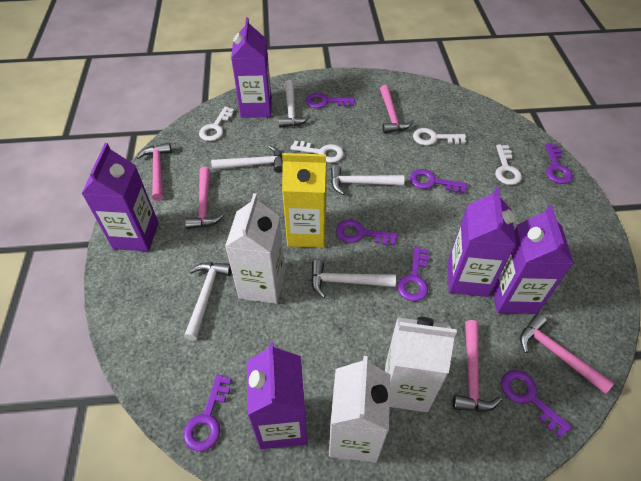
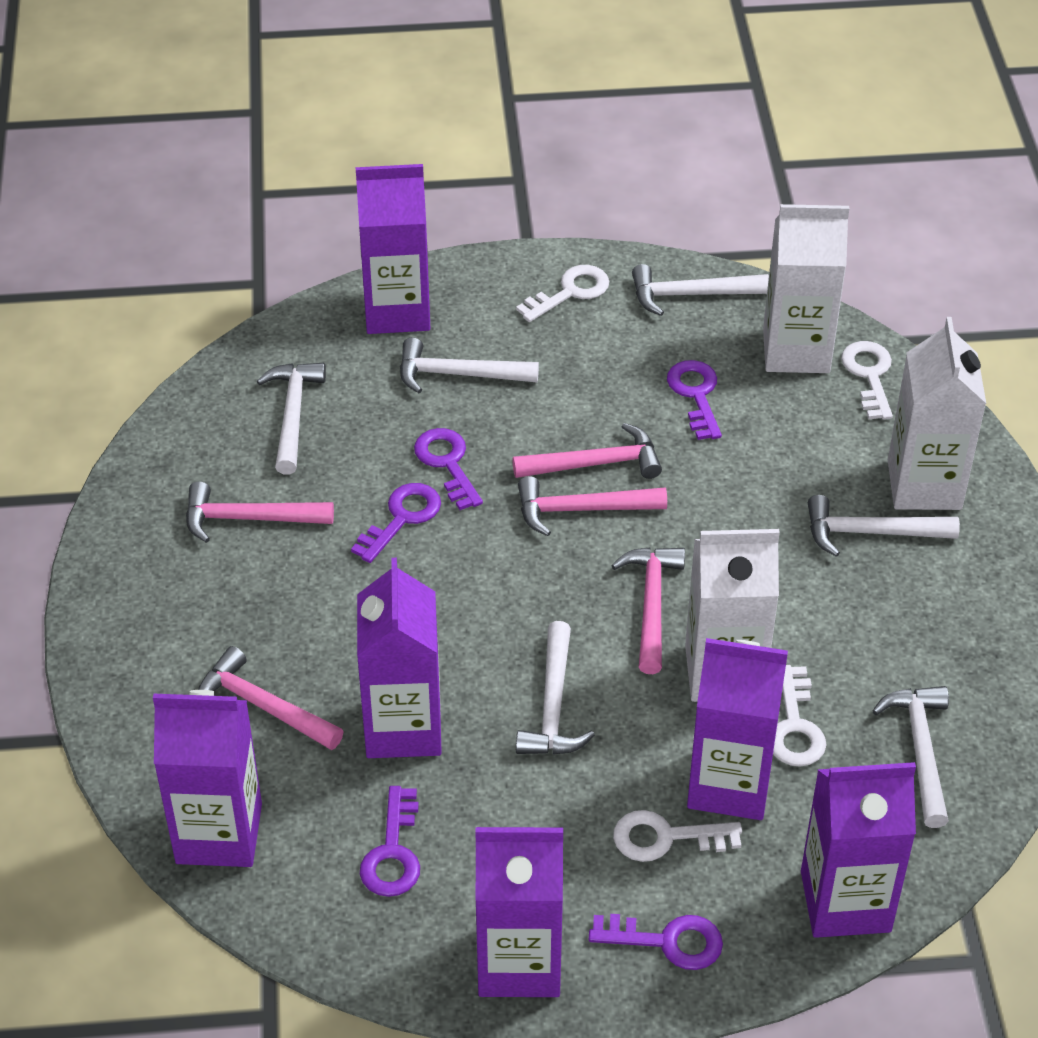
purple carton: [81,143,159,251] [231,17,272,118] [247,342,307,449] [448,187,516,297] [492,205,574,314] = 5 -> [153,690,262,867] [356,164,431,334] [357,558,442,758] [475,827,563,997] [687,638,788,820] [801,762,916,938] = 6
purple key: [183,374,231,451] [305,93,355,108] [336,220,397,245] [397,247,429,301] [410,169,467,193] [501,370,572,438] [545,144,573,184] = 7 -> [351,483,441,563] [360,786,420,897] [414,428,483,510] [589,914,723,970] [667,360,722,440] = 5
white hammer: [184,262,232,341] [211,145,283,173] [278,80,310,128] [311,260,396,298] [331,165,404,195] = 5 -> [257,363,326,475] [400,338,539,393] [516,621,595,755] [632,264,769,316] [808,495,960,557] [873,686,949,828] = 6
yellow carton: [282,153,327,248] = 1 -> none = 0

